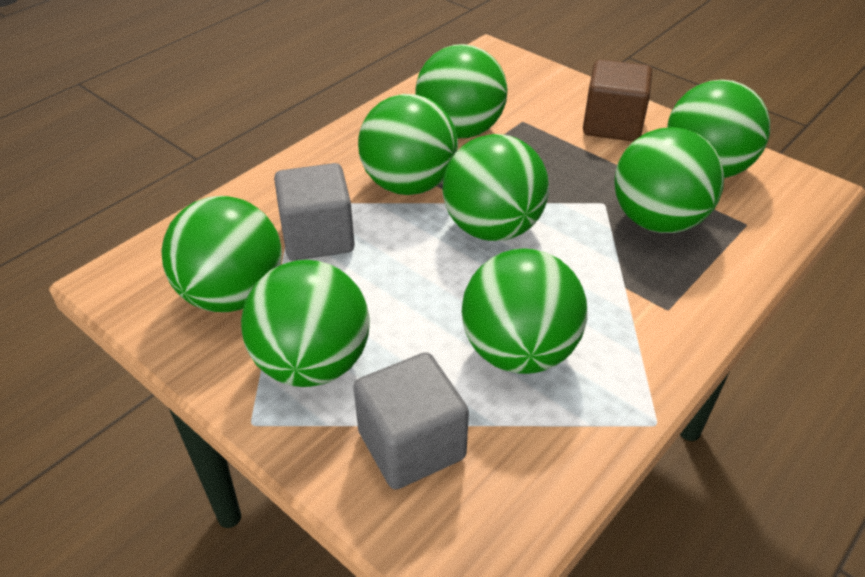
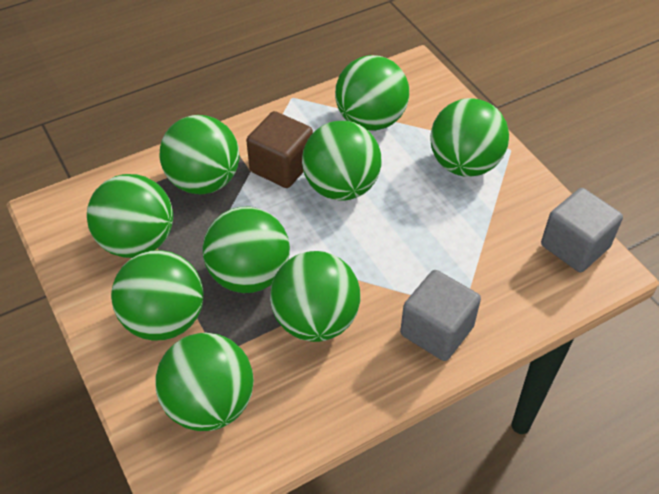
green ball: [162,196,282,312] [241,260,369,387] [358,94,458,195] [416,44,507,138] [442,134,549,241] [462,248,587,374] [614,127,724,233] [667,79,770,178] = 8 -> [87,174,173,258] [111,250,204,341] [155,333,254,431] [159,115,240,195] [203,207,290,293] [270,251,360,342] [302,121,381,201] [335,55,409,131] [430,98,509,177] = 9

